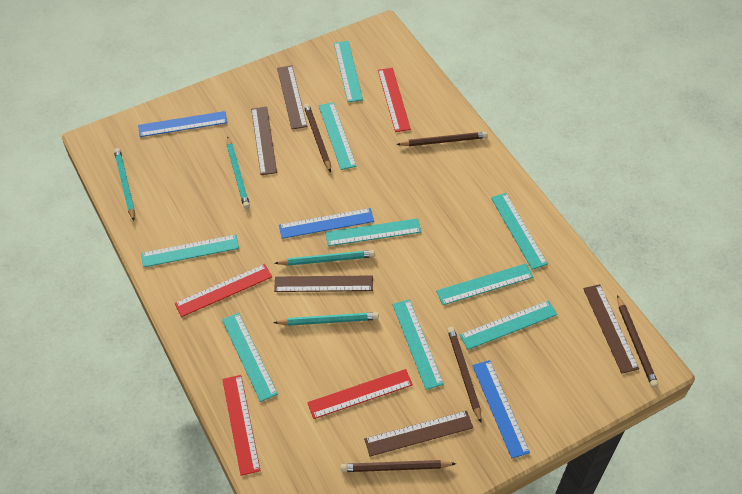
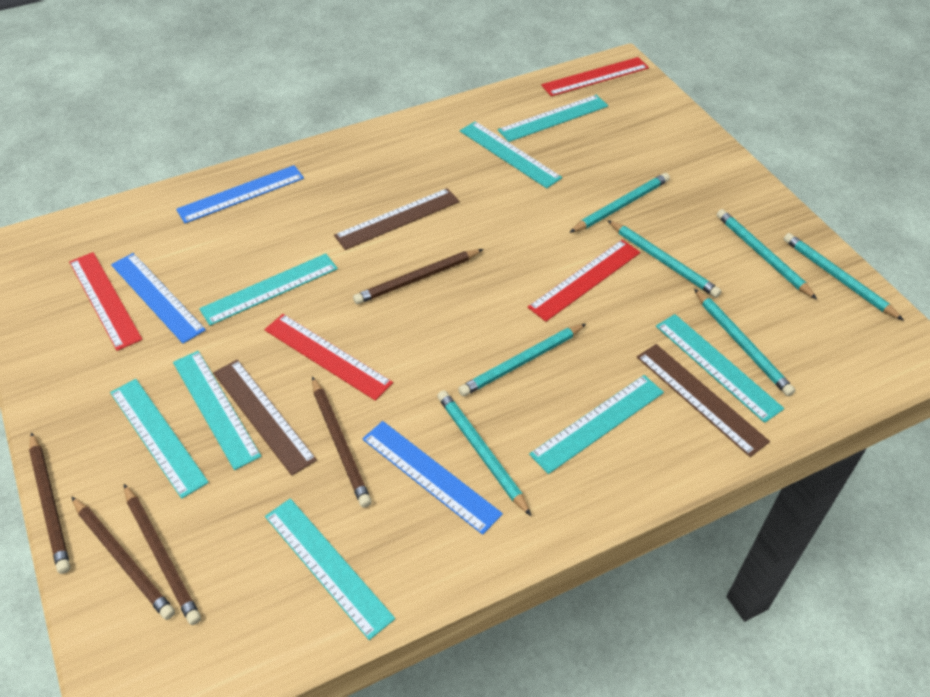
brown ruler: [251,107,277,175] [274,275,373,292] [277,65,307,130] [364,411,473,457] [583,284,639,374] = 5 -> [213,360,317,476] [334,188,459,250] [637,344,770,457] = 3
turquoise pencil: [114,148,135,221] [227,136,250,209] [273,312,379,326] [274,250,375,266] = 4 -> [437,390,531,516] [458,324,586,396] [569,173,670,233] [607,220,722,298] [694,289,795,396] [717,209,817,299] [783,233,904,321] = 7
turquoise ruler: [141,235,239,268] [222,313,278,402] [319,102,357,170] [325,218,421,246] [334,41,363,102] [392,299,444,390] [436,263,533,305] [460,300,557,350] [491,193,548,270] = 9 -> [110,379,209,499] [173,351,261,470] [199,253,338,326] [265,498,395,640] [460,121,562,188] [498,95,608,142] [529,375,664,474] [656,314,784,423] = 8

